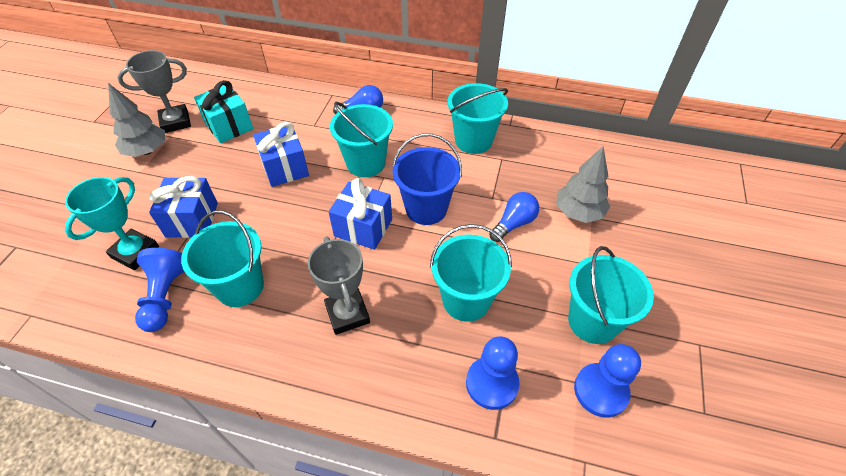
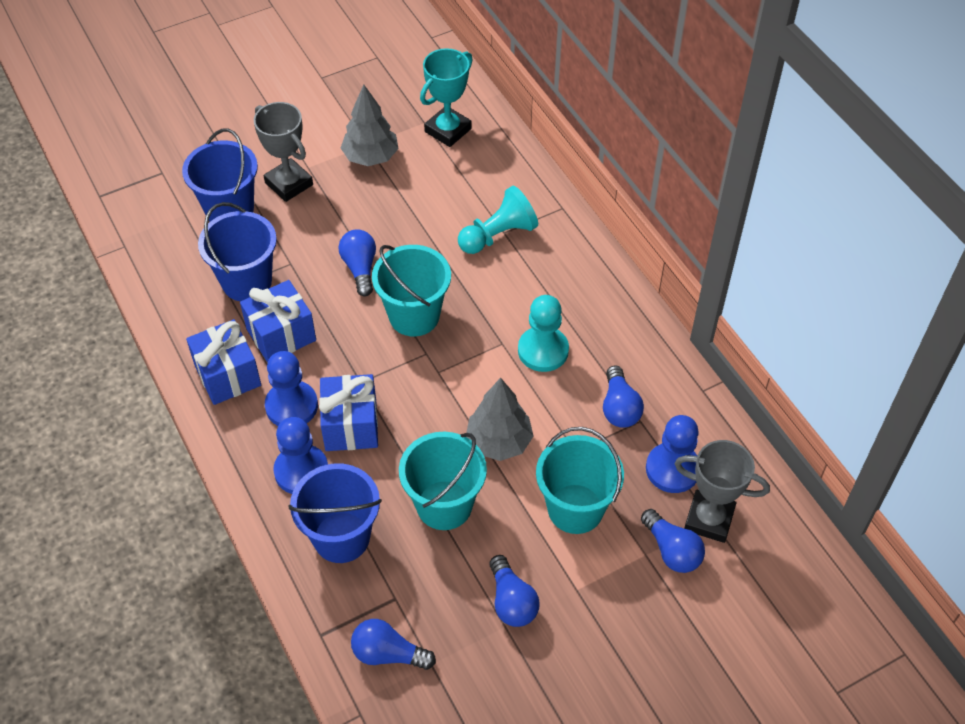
blue bucket: [392,133,462,225] = 1 -> [182,129,258,221] [198,202,277,301] [289,463,382,563] = 3
blue light bulb: [333,85,383,114] [489,192,539,242] = 2 -> [338,229,376,297] [351,619,436,670] [489,555,540,627] [603,366,644,428] [641,509,705,573] = 5
turquoise bucket: [181,210,264,307] [330,102,393,177] [430,224,512,322] [448,83,508,154] [568,246,654,344] = 5 -> [372,245,451,336] [399,432,487,530] [536,427,624,534] = 3
turquoise gift: [194,80,253,143] = 1 -> none = 0
turquoise pawn: none = 0 -> [458,186,538,254] [518,295,569,372] = 2

